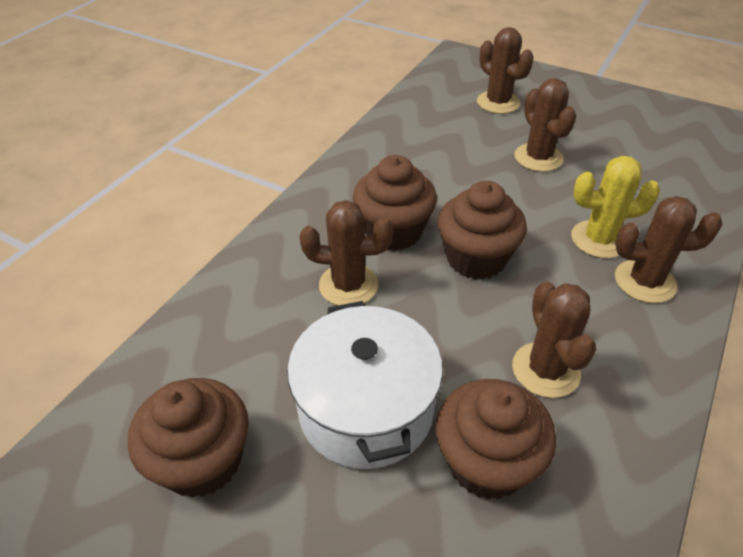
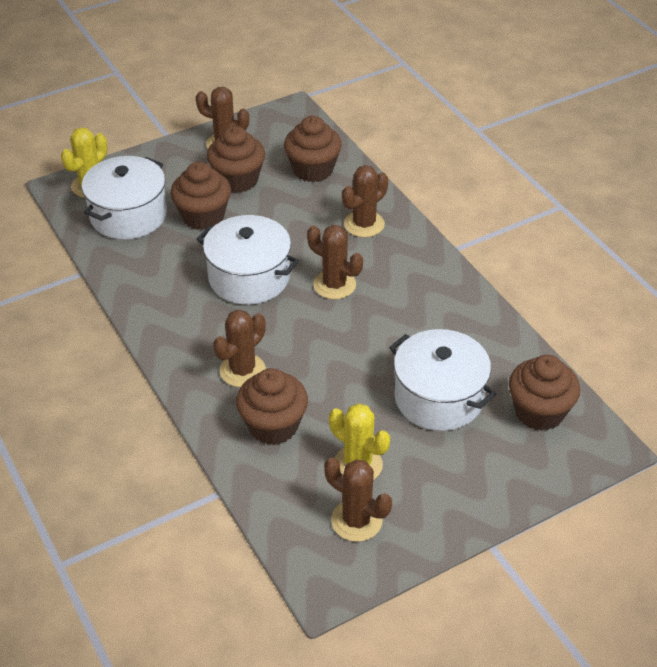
brown cupcake: [128,378,249,498] [353,155,437,251] [436,379,556,500] [438,181,527,280] = 4 -> [171,162,231,230] [207,126,265,193] [236,368,308,445] [284,116,342,182] [509,355,580,431] = 5
white pot: [287,301,443,469] = 1 -> [82,156,167,239] [197,215,299,305] [389,329,496,431] = 3
yellow cactus: [571,156,660,258] = 1 -> [61,127,108,198] [329,403,390,480] = 2

